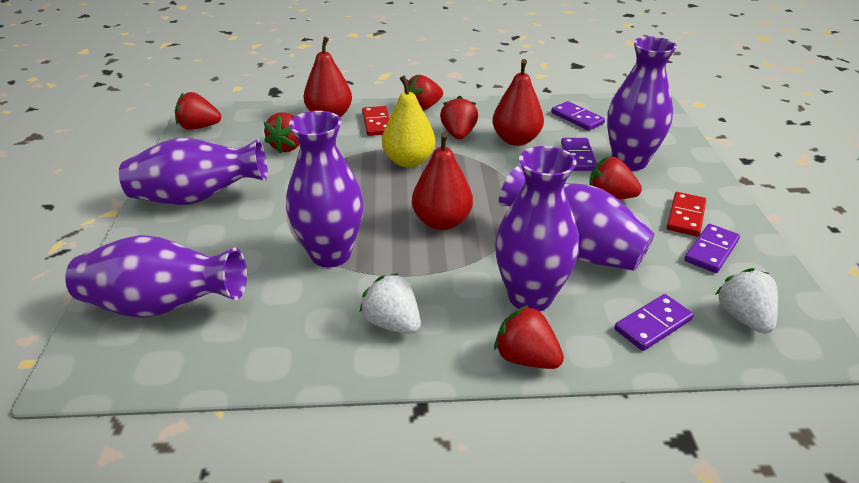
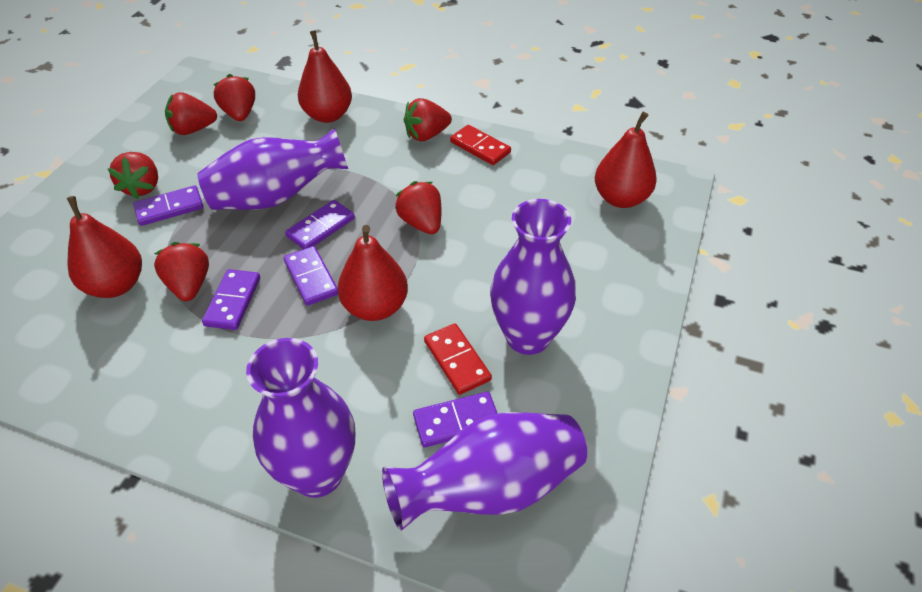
purple domino: [551,101,605,131] [561,138,597,171] [614,294,694,351] [684,224,740,273] = 4 -> [133,185,204,226] [202,269,260,330] [284,246,338,306] [285,200,355,249] [413,392,498,447] = 5
purple vase: [65,235,247,318] [119,138,268,205] [286,111,363,267] [495,146,579,311] [499,166,655,271] [607,36,677,171] = 6 -> [197,128,348,210] [246,338,355,498] [382,412,587,531] [490,199,576,355] = 4
red pear: [303,37,352,117] [412,132,473,230] [492,59,544,146] = 3 -> [67,196,142,298] [298,30,352,123] [338,225,408,321] [595,112,657,208] = 4
white strawberry: [359,273,421,334] [715,268,778,334] = 2 -> none = 0
yellow pear: [382,76,435,168] = 1 -> none = 0

